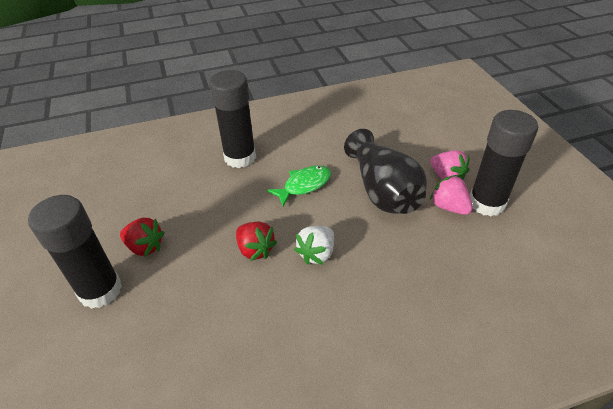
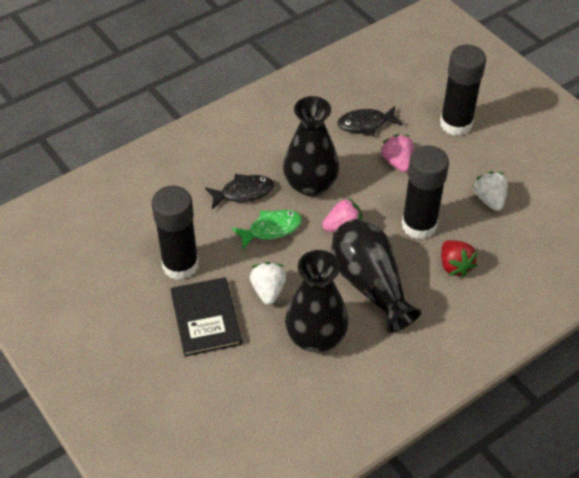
black book: none = 0 -> [170,277,242,357] = 1
black fish: none = 0 -> [205,174,274,209] [337,106,403,136] = 2
black vase: [344,129,427,214] = 1 -> [283,96,339,196] [285,250,349,352] [331,219,421,332] = 3
red strawberry: [120,218,165,257] [236,222,277,261] = 2 -> [441,240,478,277] = 1
white strawberry: [294,226,334,265] = 1 -> [250,262,286,305] [472,171,508,211] = 2

